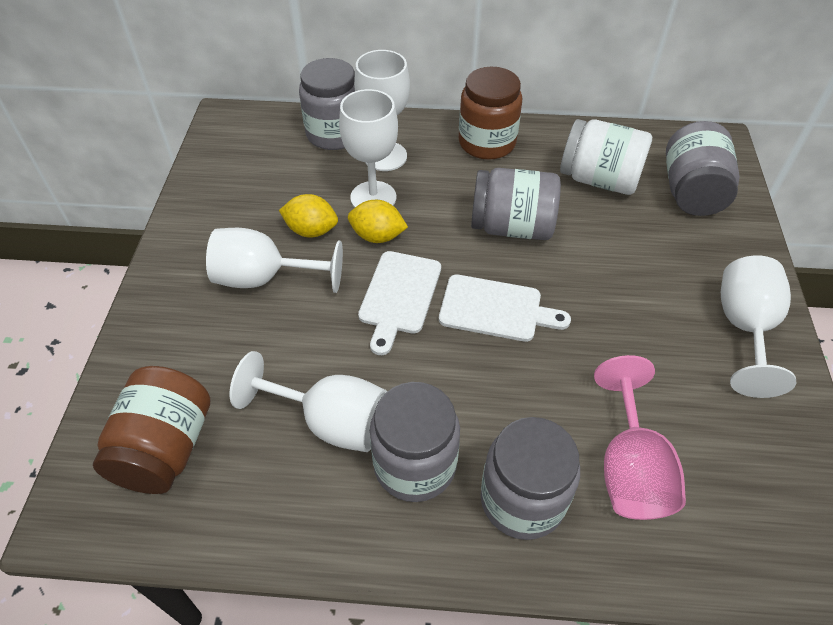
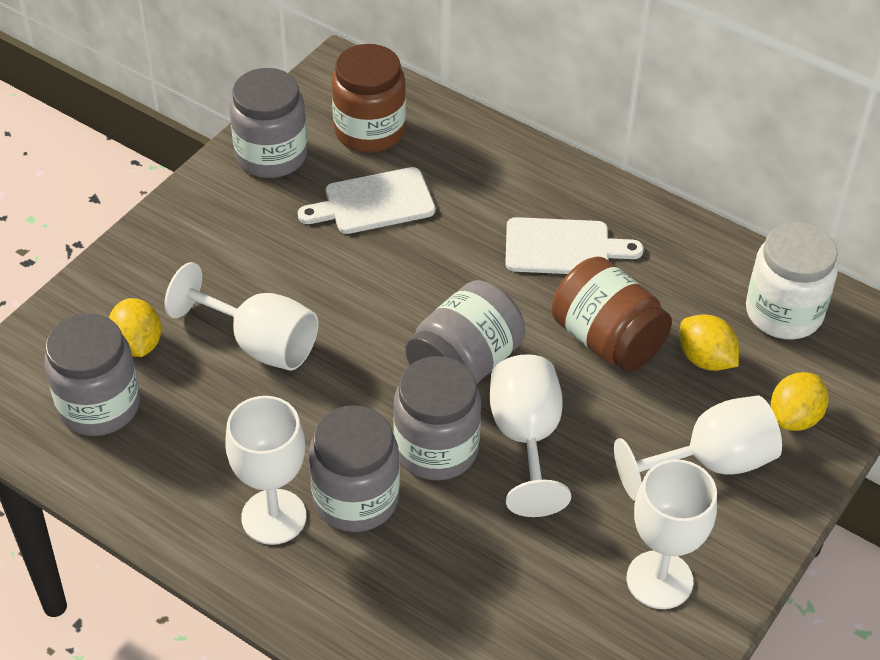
pink goblet: [594,355,686,520] = 1 -> none = 0
yellow lemon: [279,194,338,238] [348,200,408,243] = 2 -> [109,298,161,357] [680,314,739,371] [771,372,828,431] = 3

